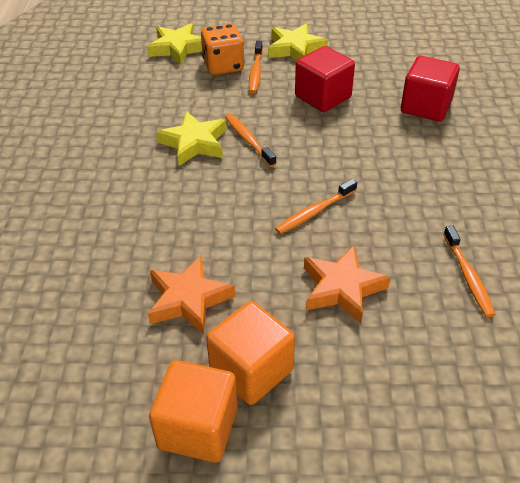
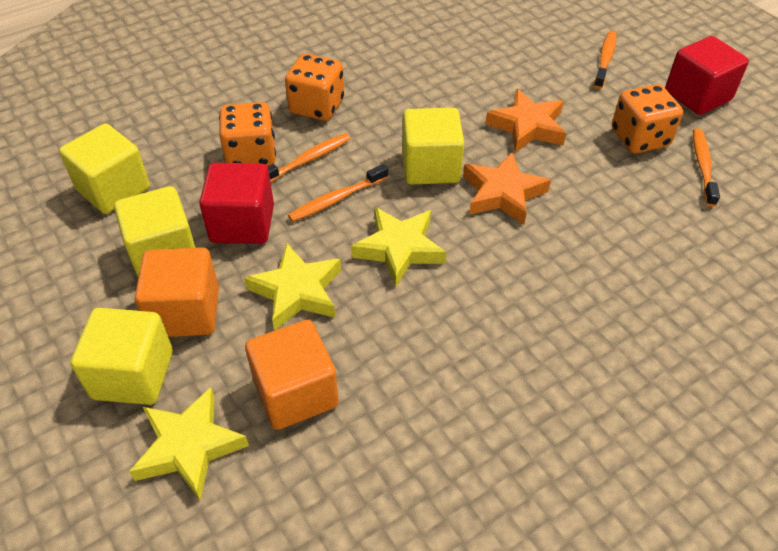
orange dice: [201,24,244,75] = 1 -> [219,102,276,167] [285,54,344,121] [612,84,683,154] = 3
yellow cube: none = 0 -> [59,124,150,214] [70,308,173,405] [114,186,196,277] [402,107,464,185] = 4

